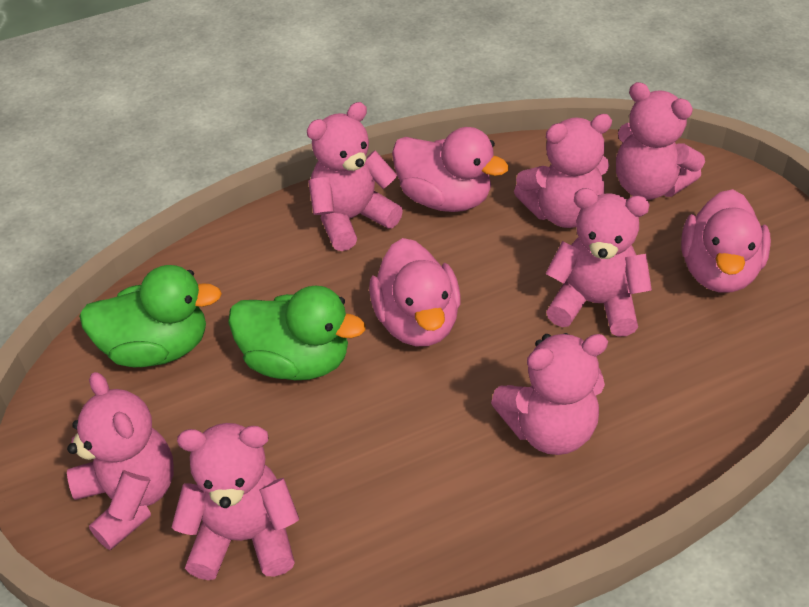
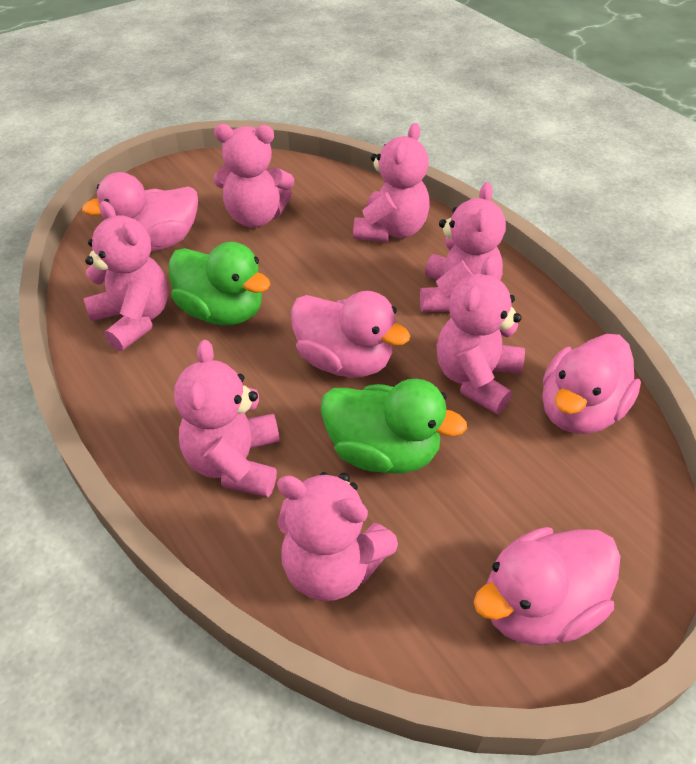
pink duck: [369,238,461,346] [392,127,509,212] [681,189,771,292] = 3 -> [82,172,198,251] [291,291,410,378] [474,527,621,646] [542,334,641,434] = 4

